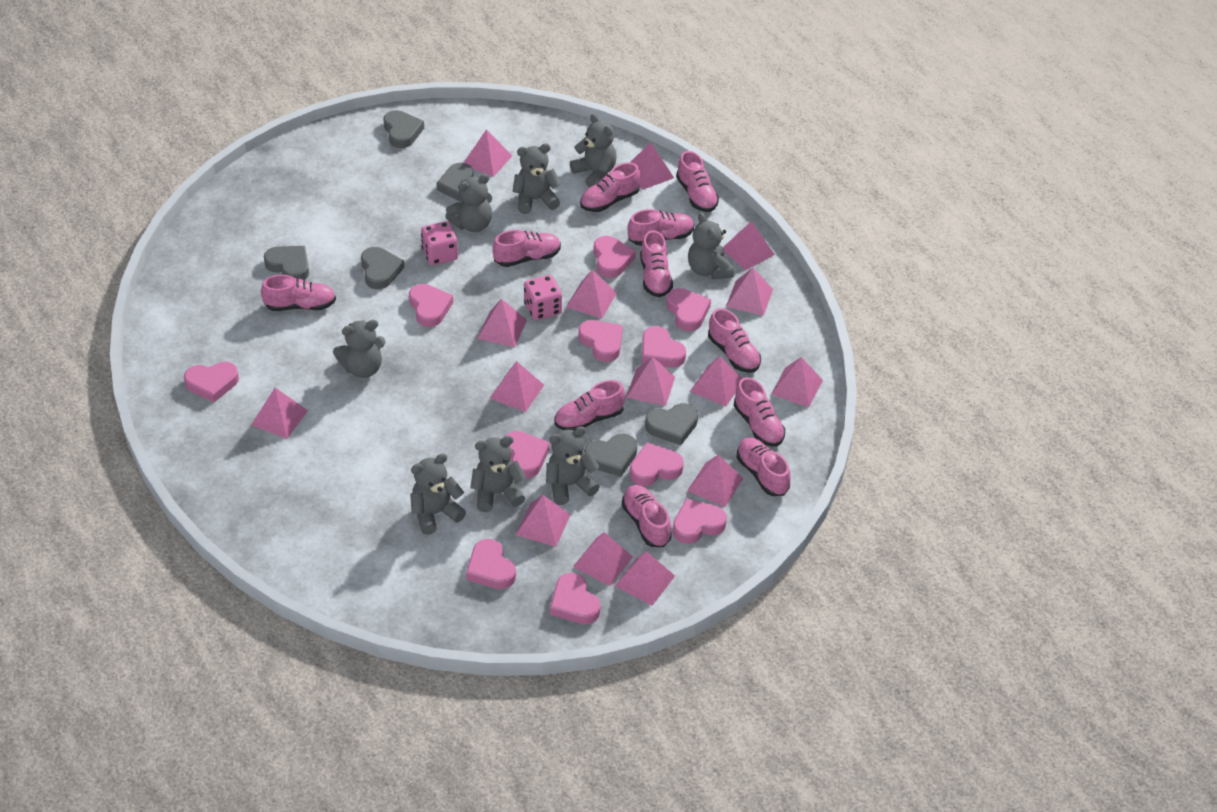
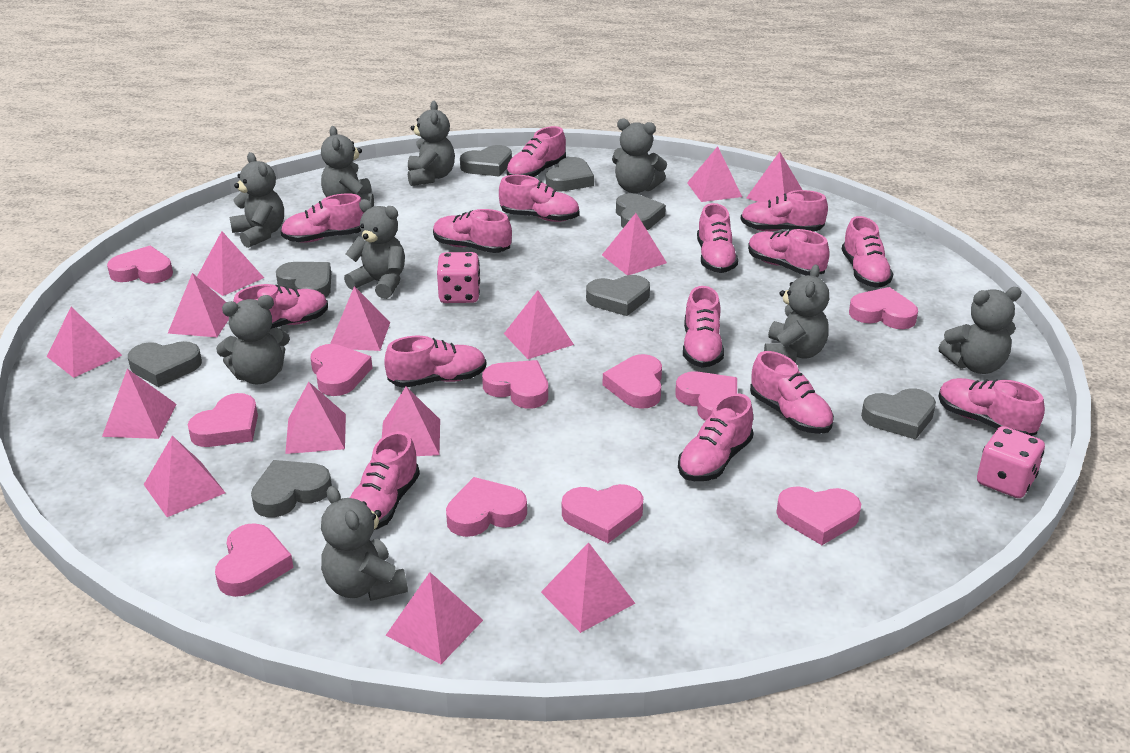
grey heart: [264,246,309,280] [361,247,404,289] [384,110,424,148] [437,163,473,202] [584,434,637,477] [645,403,698,445] = 6 -> [128,341,202,387] [251,460,332,517] [276,262,331,298] [460,145,512,177] [546,157,594,192] [586,275,650,316] [616,193,666,230] [861,388,936,440] = 8
grey teddy bear: [333,320,385,378] [410,453,466,535] [445,174,492,232] [470,436,526,512] [512,143,561,214] [546,426,600,505] [570,114,617,188] [688,213,734,279] = 8 -> [216,295,290,384] [230,152,284,248] [321,126,374,207] [321,486,408,601] [344,199,405,299] [408,101,455,186] [612,118,667,193] [764,264,829,363] [938,287,1022,374] = 9
pink pyramid: [251,388,308,439] [464,129,512,177] [477,299,527,347] [490,361,544,412] [516,495,570,547] [566,269,617,318] [573,532,633,586] [615,551,675,606] [626,357,675,406] [630,142,674,190] [687,455,744,507] [690,356,742,406] [723,221,775,270] [726,268,773,316] [771,357,823,407] = 15 -> [47,307,122,378] [102,369,177,439] [144,436,225,517] [168,273,229,337] [197,231,264,296] [285,382,346,454] [330,286,390,351] [382,387,440,456] [385,572,483,664] [504,290,574,359] [541,542,635,633] [602,213,667,275] [687,146,742,202] [746,152,802,202] = 14
pink shoe: [261,275,336,311] [492,230,561,267] [555,380,626,430] [580,163,640,212] [622,485,672,547] [628,209,694,246] [640,230,673,297] [676,151,719,212] [708,308,761,373] [734,377,785,447] [737,438,791,496] = 11 -> [233,284,328,330] [281,194,364,243] [350,431,420,530] [384,336,486,388] [433,209,512,253] [499,175,580,222] [507,126,566,177] [678,393,753,481] [683,286,724,368] [697,203,738,273] [741,190,828,232] [748,229,830,275] [750,351,834,434] [842,216,893,288] [938,378,1045,436] = 15

